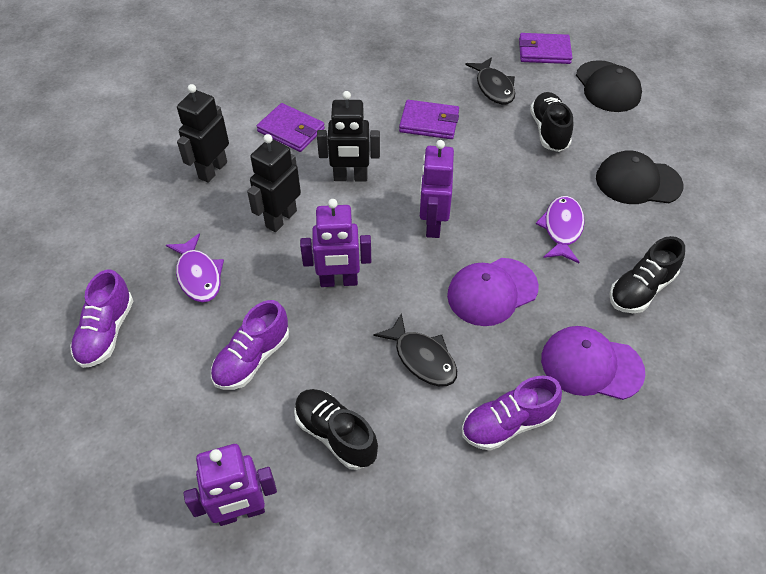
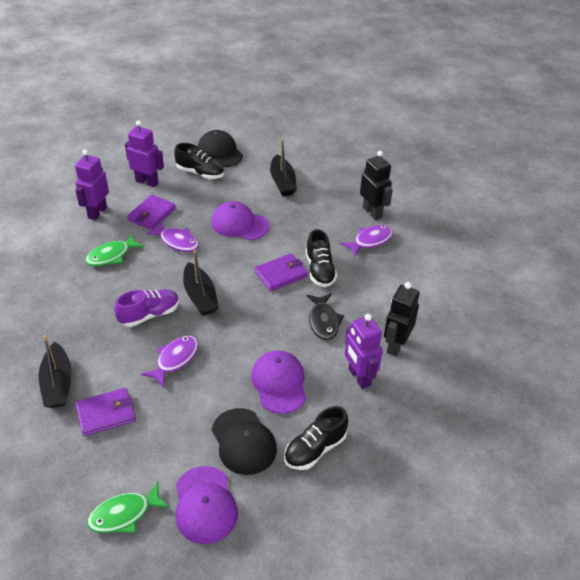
black boat: none = 0 -> [38,335,72,408] [183,250,219,316] [270,138,297,196] = 3
black fish: [374,313,457,386] [465,57,515,105] = 2 -> [306,293,344,340] = 1
black robot: [177,84,229,183] [247,134,301,232] [317,91,380,181] = 3 -> [360,151,393,220] [384,282,420,356] = 2
green fish: none = 0 -> [85,234,144,266] [87,482,170,533] = 2
purple cap: [447,258,539,326] [541,326,645,400] = 2 -> [176,466,238,544] [211,201,269,240] [251,350,307,414] = 3
purple fish: [166,233,224,302] [536,196,584,263] = 2 -> [141,336,199,387] [146,221,199,252] [340,225,393,257] = 3
purple shoe: [70,269,133,368] [211,300,289,390] [462,376,562,451] = 3 -> [114,289,179,327] = 1

